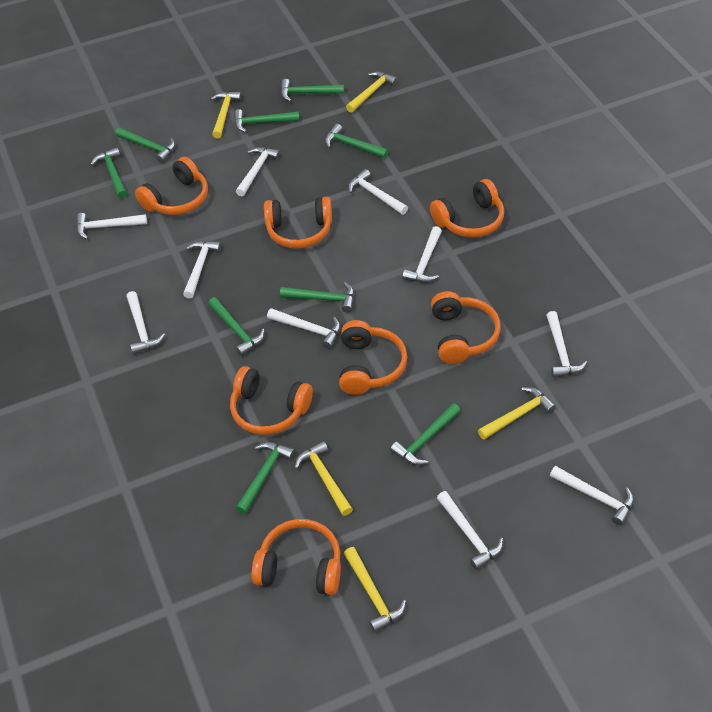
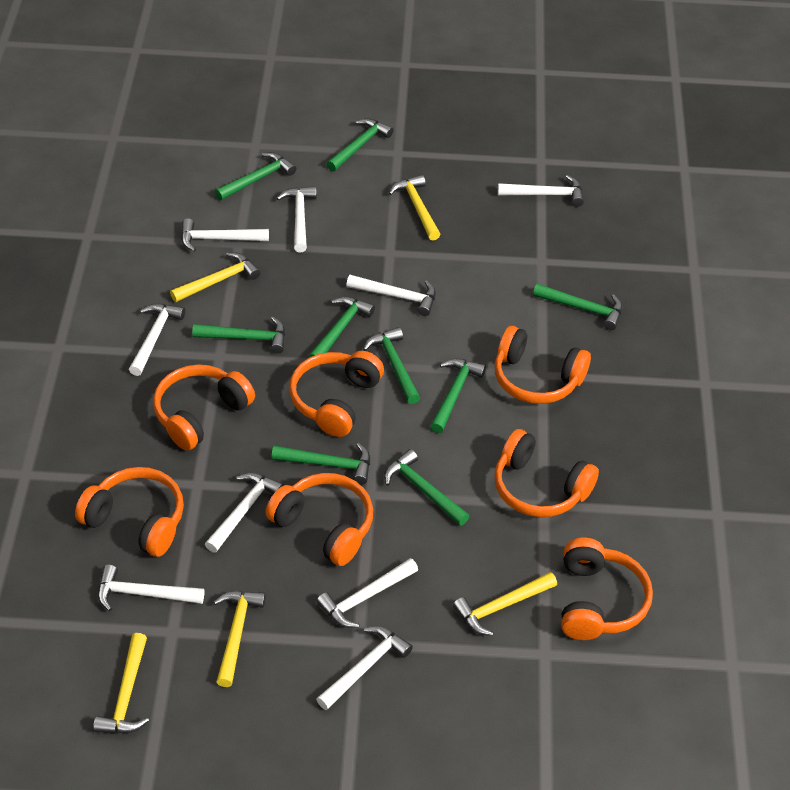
white hammer: [76,213,147,239] [126,291,165,355] [183,241,221,299] [236,147,280,196] [267,308,341,349] [348,169,408,215] [402,226,442,283] [437,491,503,570] [546,311,587,378] [550,466,634,526] = 10 -> [98,565,204,611] [129,304,185,376] [181,218,269,252] [205,472,284,553] [276,186,317,252] [316,558,418,628] [316,626,413,710] [347,275,436,316] [498,175,584,207] = 9

